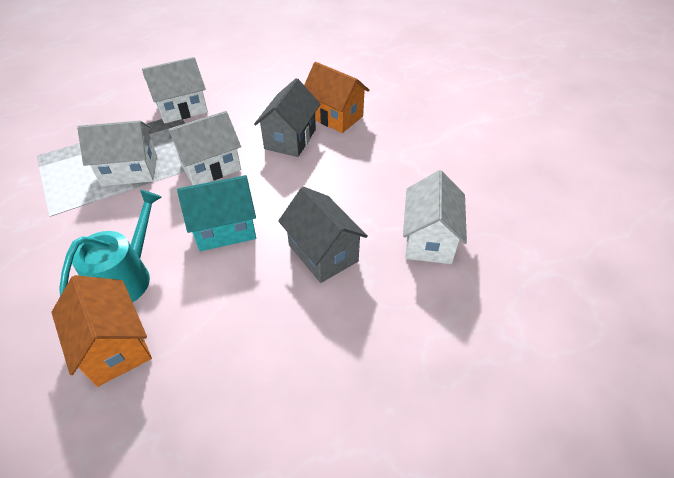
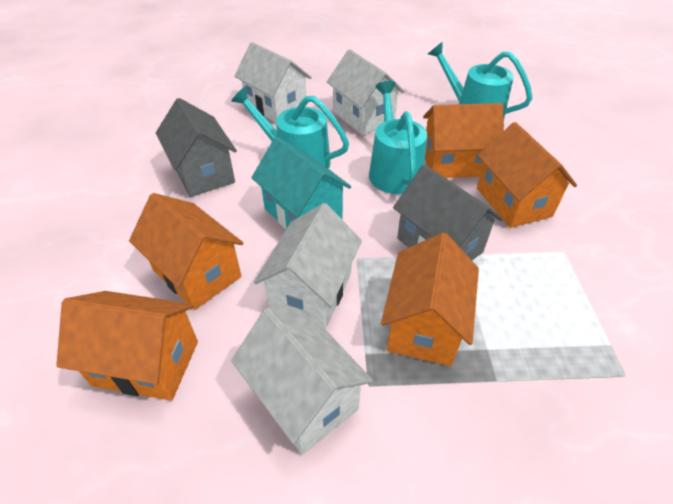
orange house: [51,275,152,387] [304,62,370,133] = 2 -> [56,291,198,401] [129,193,243,310] [381,233,479,366] [423,103,504,178] [477,122,577,228] = 5
turquoise watering can: [59,190,161,302] = 1 -> [231,86,349,169] [369,81,427,194] [428,42,532,118] = 3

